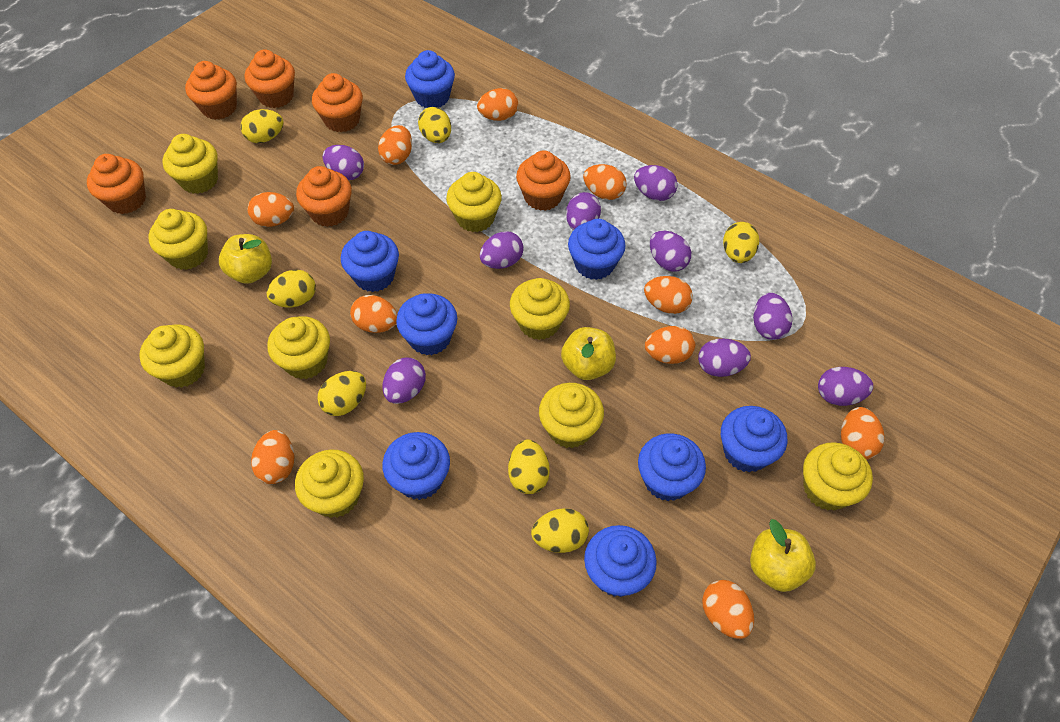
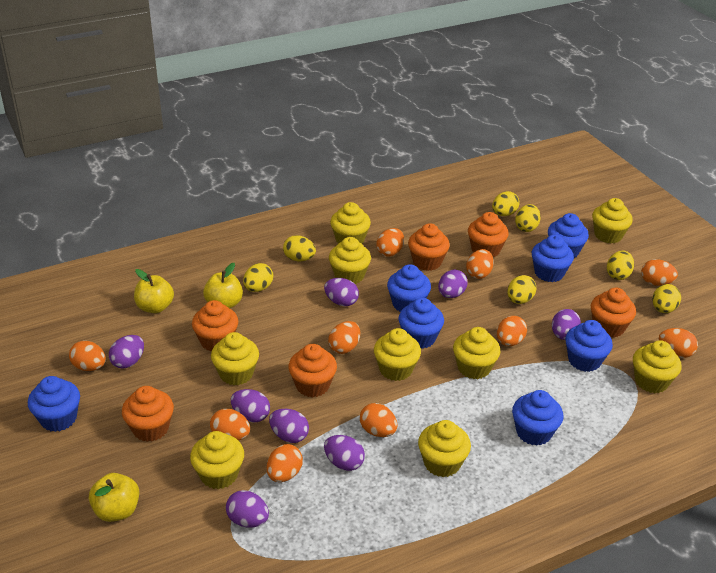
blue cupcake: [341,231,399,292] [382,432,450,500] [396,293,457,355] [405,50,455,108] [568,219,626,280] [584,525,657,597] [638,433,706,501] [721,406,787,473] = 8 -> [28,376,80,432] [387,264,431,312] [399,298,444,349] [512,390,563,446] [532,235,574,282] [548,213,589,258] [565,320,613,372] = 7
purple egg: [322,145,364,180] [383,358,426,404] [480,231,524,269] [566,192,601,230] [634,165,677,201] [650,231,691,272] [698,338,751,377] [753,293,792,340] [818,367,873,406] = 9 -> [109,335,144,369] [226,490,269,528] [231,389,270,422] [269,409,309,443] [324,278,359,306] [324,435,365,471] [438,270,468,298] [552,309,581,340] = 8

